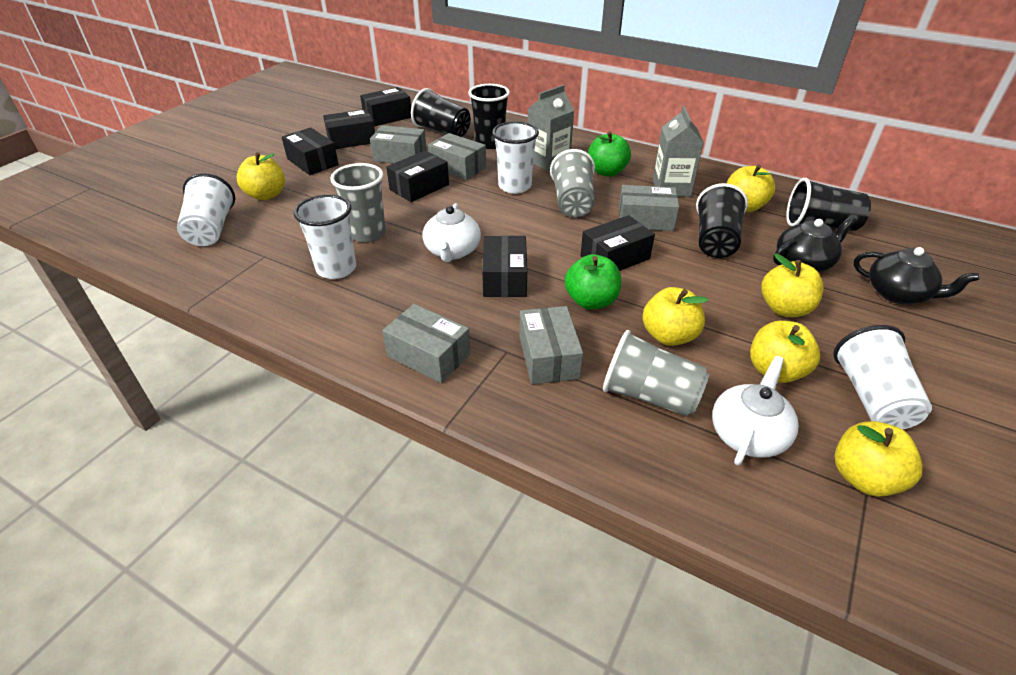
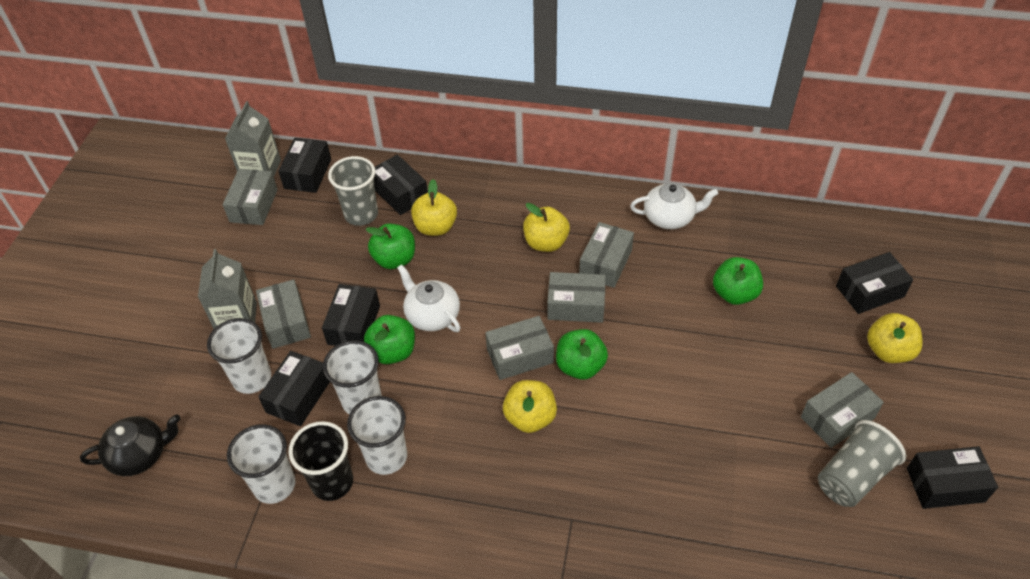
black cup: [411,88,471,137] [468,84,510,149] [696,183,748,258] [786,178,871,231] = 4 -> [288,421,353,501] = 1
black teapot: [773,216,856,272] [854,247,979,304] = 2 -> [80,414,181,476] = 1
green apple: [565,254,621,310] [588,131,631,177] = 2 -> [364,315,415,364] [366,224,415,269] [556,329,608,380] [713,257,763,305] = 4
grey box: [370,125,427,163] [382,304,471,383] [428,133,486,180] [519,306,583,384] [619,185,679,231] = 5 -> [223,169,278,225] [256,279,311,349] [485,316,554,380] [547,272,606,323] [579,222,634,288] [801,372,884,448] = 6
grey cup: [330,163,386,243] [550,149,595,217] [603,330,709,416] = 3 -> [328,156,378,226] [818,420,906,507] = 2
yellow apple: [237,152,285,200] [642,287,709,346] [727,164,775,212] [750,320,820,383] [761,254,824,317] [835,421,923,497] = 6 -> [411,179,457,236] [503,380,557,433] [523,203,570,252] [867,313,923,363] = 4

